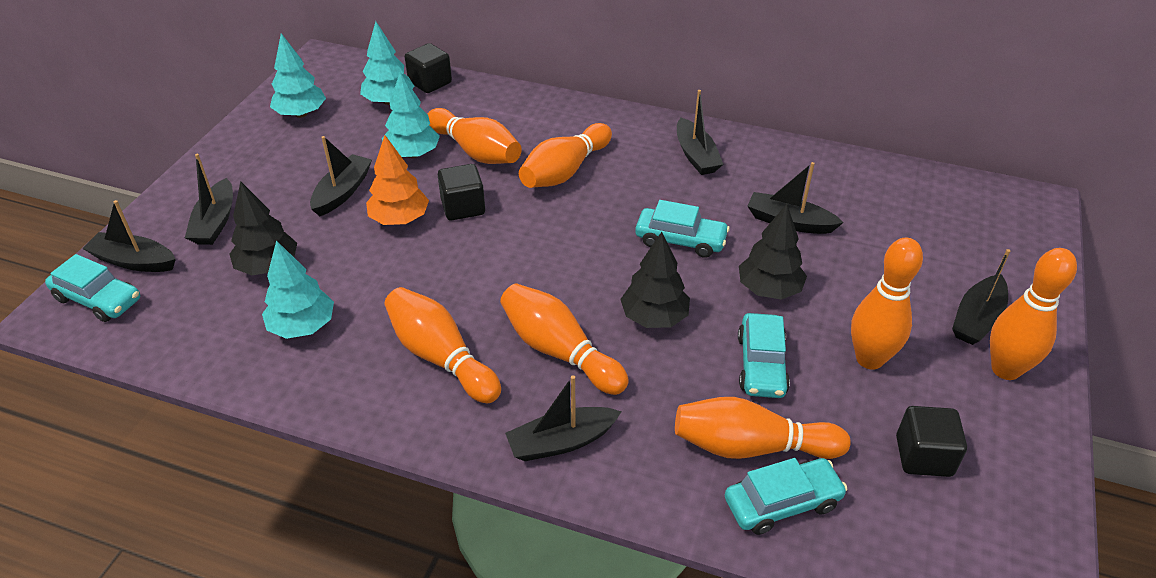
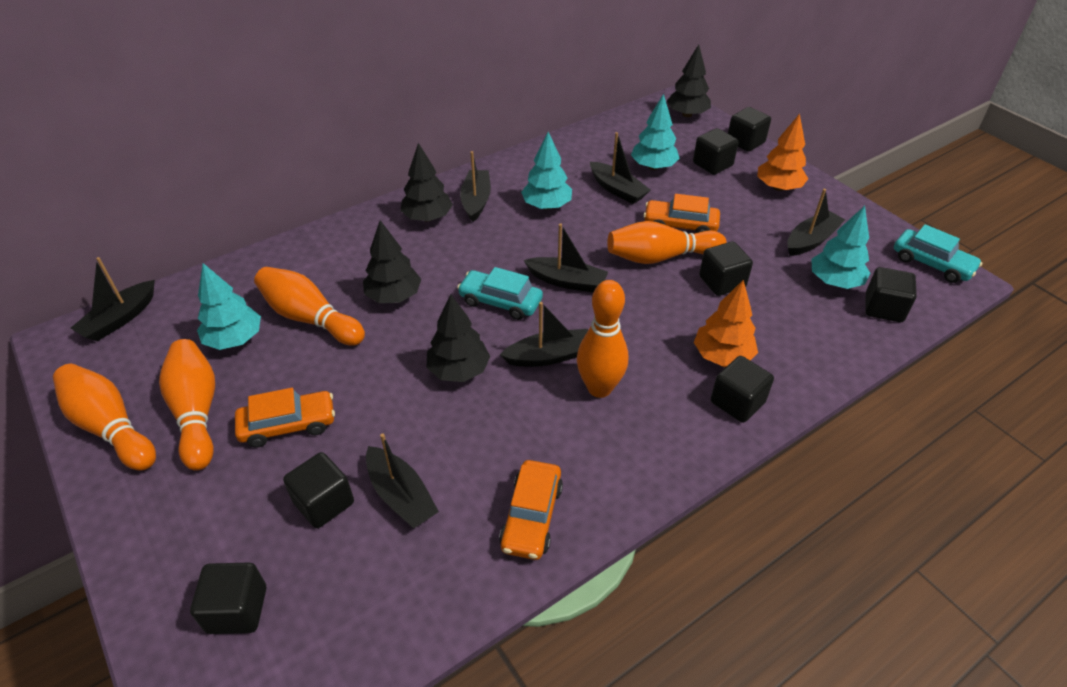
black cube: [405,43,452,93] [438,164,485,220] [896,406,967,477] = 3 -> [190,563,266,634] [283,452,354,528] [693,128,739,175] [699,242,753,296] [711,356,774,423] [728,107,771,152] [865,267,917,322] = 7
black tree: [230,181,297,275] [620,232,690,328] [739,204,807,300] = 3 -> [363,220,421,303] [400,143,453,222] [426,294,490,382] [667,44,711,117] = 4
orange bowling pin: [384,287,501,403] [427,108,522,164] [500,283,628,395] [519,123,612,188] [675,397,851,459] [851,238,923,370] [990,248,1077,380] = 7 -> [53,364,156,471] [159,339,215,471] [254,267,365,346] [577,280,628,398] [607,221,726,264] = 5
orange car: none = 0 -> [235,388,335,448] [499,460,563,560] [644,194,720,233] = 3
orange tree: [366,135,429,225] = 1 -> [694,280,758,367] [757,114,808,191] = 2
turquoise car: [45,254,140,322] [635,200,730,258] [725,458,847,535] [738,313,790,398] = 4 -> [457,267,543,320] [894,224,982,283] = 2

